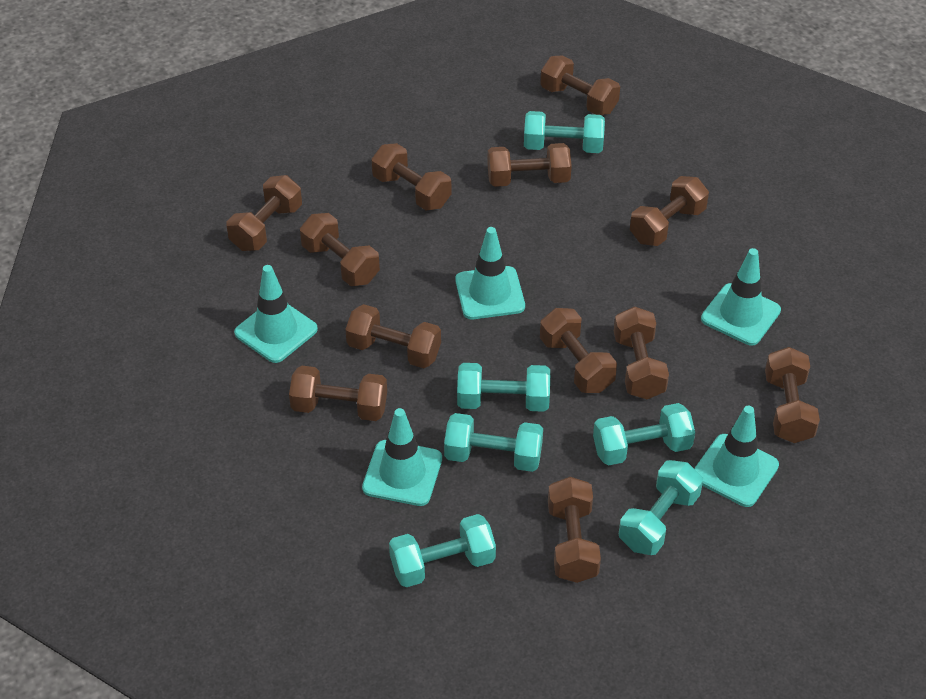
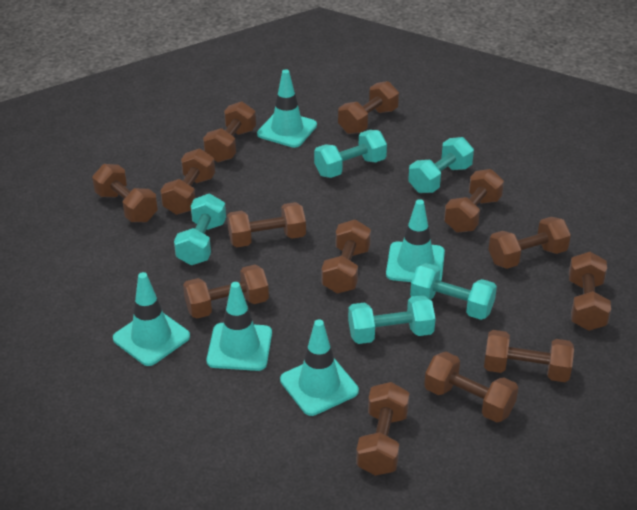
brown dumbbell: [227,175,302,251] [289,365,387,421] [300,213,380,286] [345,304,441,368] [371,143,451,210] [487,143,572,187] [540,55,620,115] [540,308,617,393] [548,477,601,583] [614,306,669,399] [630,176,709,246] [765,347,820,443] = 12 -> [92,164,158,222] [160,149,215,215] [183,265,269,319] [203,101,256,162] [227,202,306,247] [321,219,371,294] [338,81,399,134] [356,382,409,476] [424,352,519,423] [444,169,504,232] [484,330,574,382] [488,217,571,269] [569,252,611,331] = 13
turquoise dumbbell: [389,514,496,587] [444,413,543,472] [457,363,550,412] [524,111,605,153] [593,403,695,466] [619,460,703,555] = 6 -> [174,194,226,265] [314,130,387,178] [348,295,436,344] [408,137,474,193] [410,263,497,320] = 5

